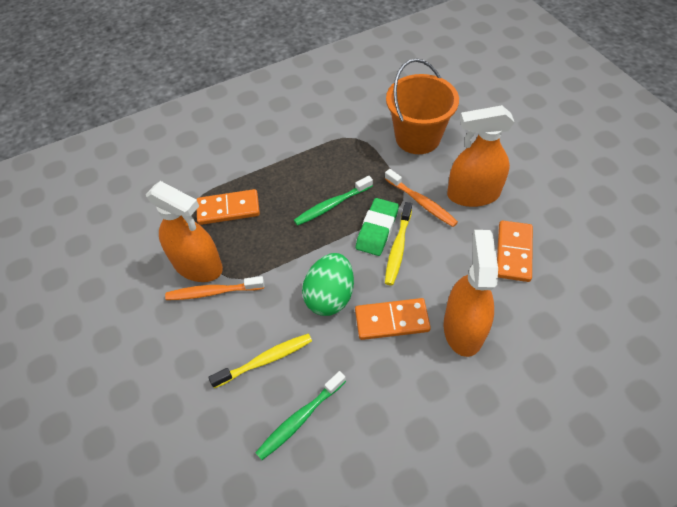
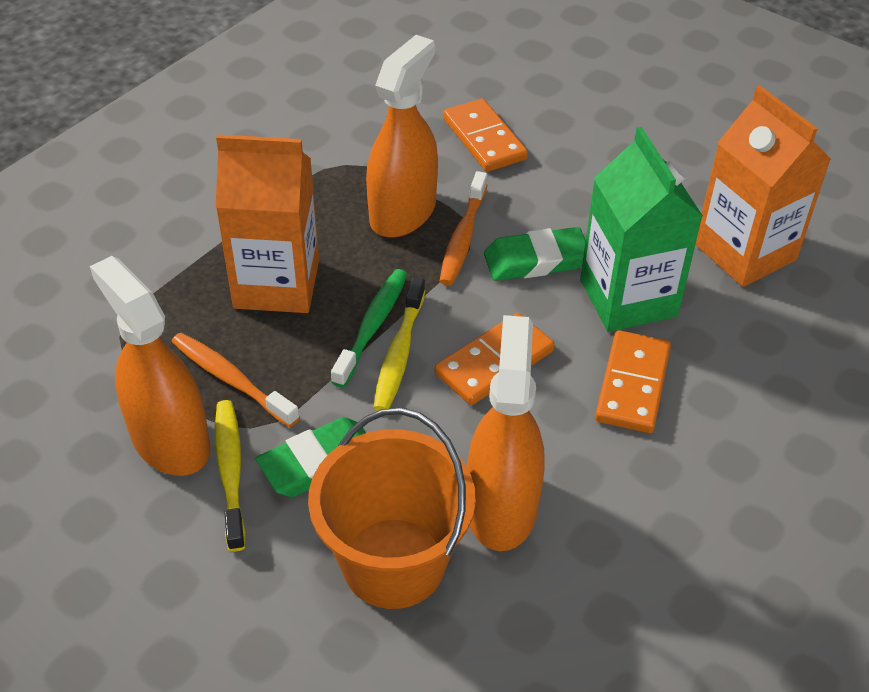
green carton: none = 0 -> [580,127,703,332] = 1
green egg: [302,253,354,316] = 1 -> none = 0
green eraser: [356,198,399,256] = 1 -> [255,417,366,497] [484,227,586,281] = 2
green toothbrush: [255,371,346,460] [294,176,373,226] = 2 -> [331,269,407,388] = 1
orange carton: none = 0 -> [216,134,319,313] [695,86,831,287] = 2

